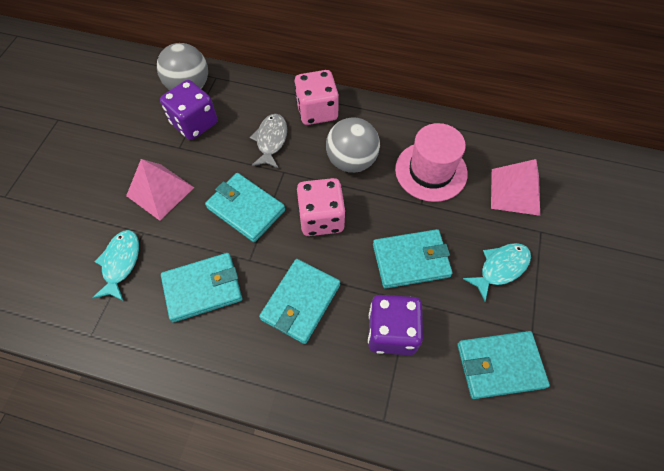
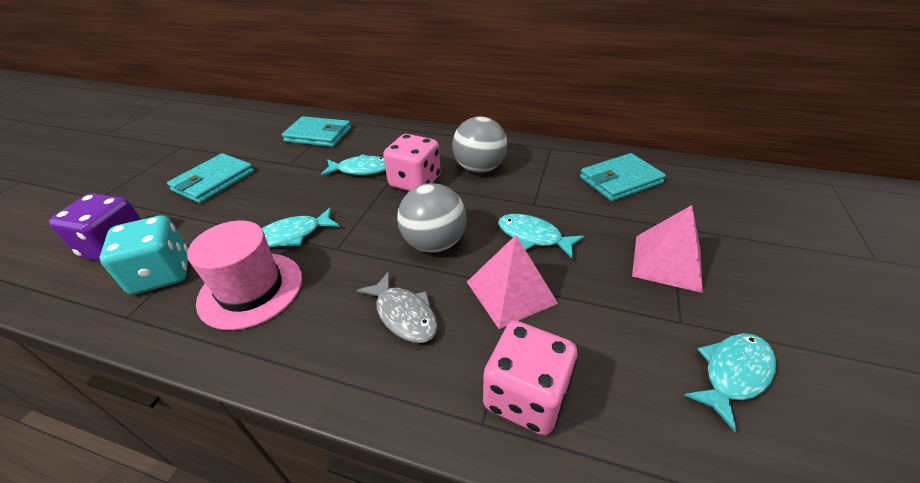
purple dice: [160,80,218,140] [368,295,423,355] = 2 -> [49,193,141,261] = 1
turquoise dice: none = 0 -> [99,215,188,295] = 1
turquoise fish: [92,230,139,301] [463,243,531,302] = 2 -> [262,208,340,248] [321,154,386,176] [498,214,584,258] [684,333,776,432] = 4
turquoise wallet: [161,253,242,322] [205,173,285,242] [259,259,340,344] [373,229,453,289] [457,331,550,399] = 5 -> [167,153,254,203] [282,116,351,147] [580,153,666,201] = 3

